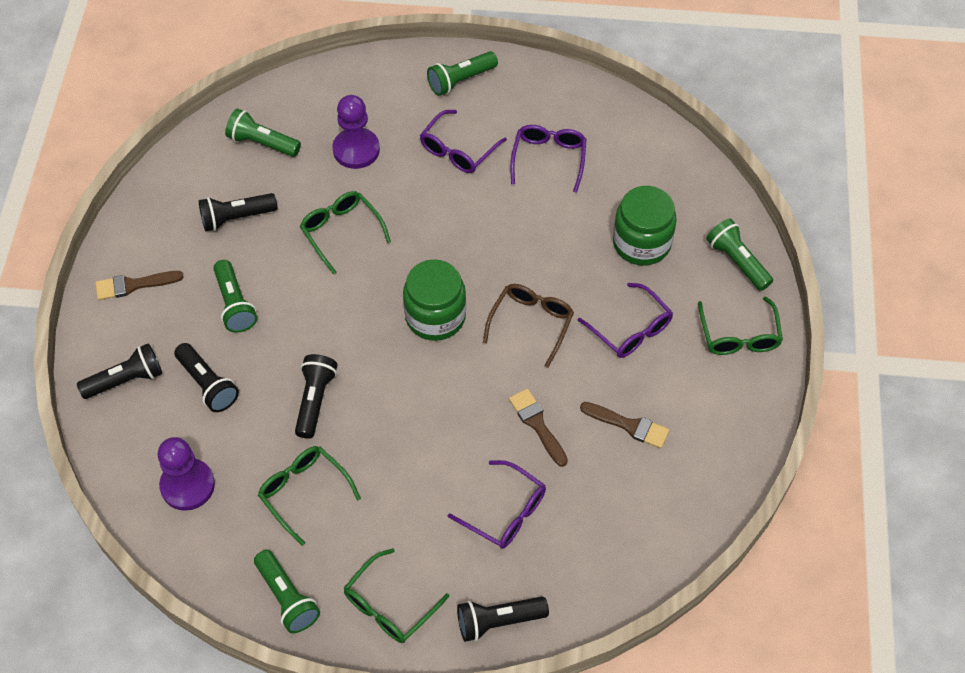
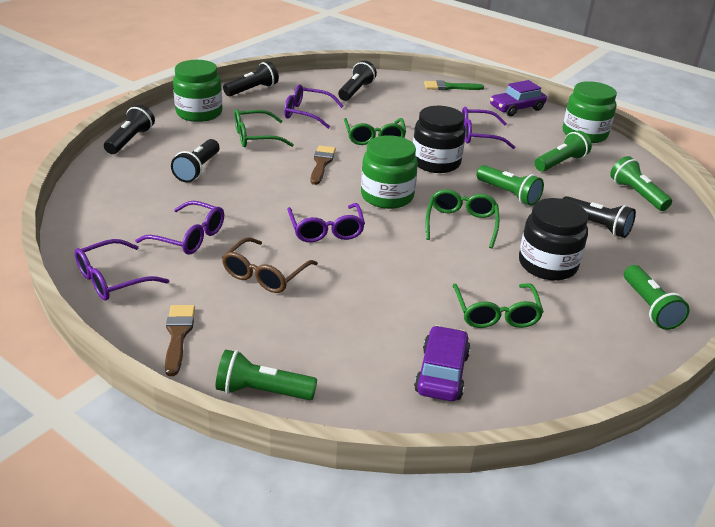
black jar: none = 0 -> [413,106,466,173] [519,198,588,281] = 2
brown brush: [95,271,184,300] [509,388,568,467] [580,402,669,449] = 3 -> [165,305,195,376] [310,146,336,185] = 2
green brush: none = 0 -> [424,80,484,90] = 1
green jar: [403,259,466,341] [613,186,677,265] = 2 -> [173,60,222,122] [361,135,418,209] [563,81,617,143] = 3
purple car: none = 0 -> [414,325,470,401] [490,80,547,116] = 2
purple glasses: [420,110,507,173] [448,460,546,549] [510,125,586,193] [578,283,673,358] = 4 -> [75,239,169,301] [135,201,224,255] [284,84,343,129] [287,203,365,242] [462,107,515,149] = 5
purple pawn: [158,437,215,511] [333,95,380,169] = 2 -> none = 0

